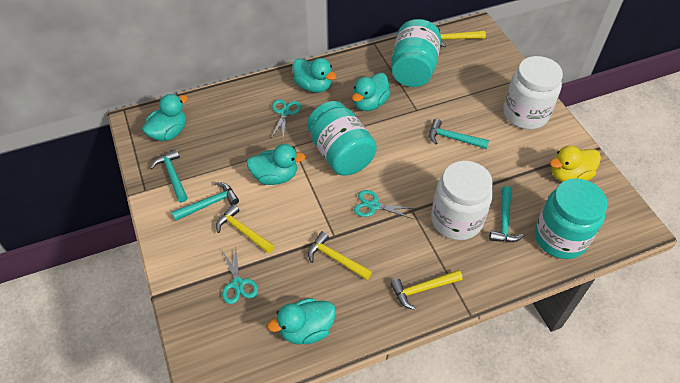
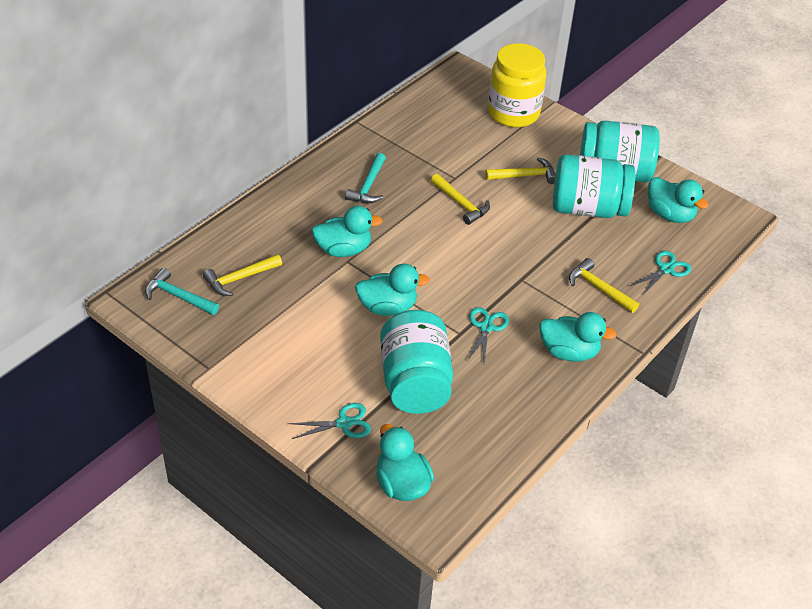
turquoise hammer: [150,149,188,202] [172,182,239,221] [429,119,489,149] [489,186,524,242] = 4 -> [145,268,219,315] [345,153,386,203] = 2
white jar: [431,161,493,240] [503,56,563,130] = 2 -> none = 0
yellow duck: [550,146,601,182] = 1 -> none = 0
yellow jar: none = 0 -> [488,43,546,128] = 1

